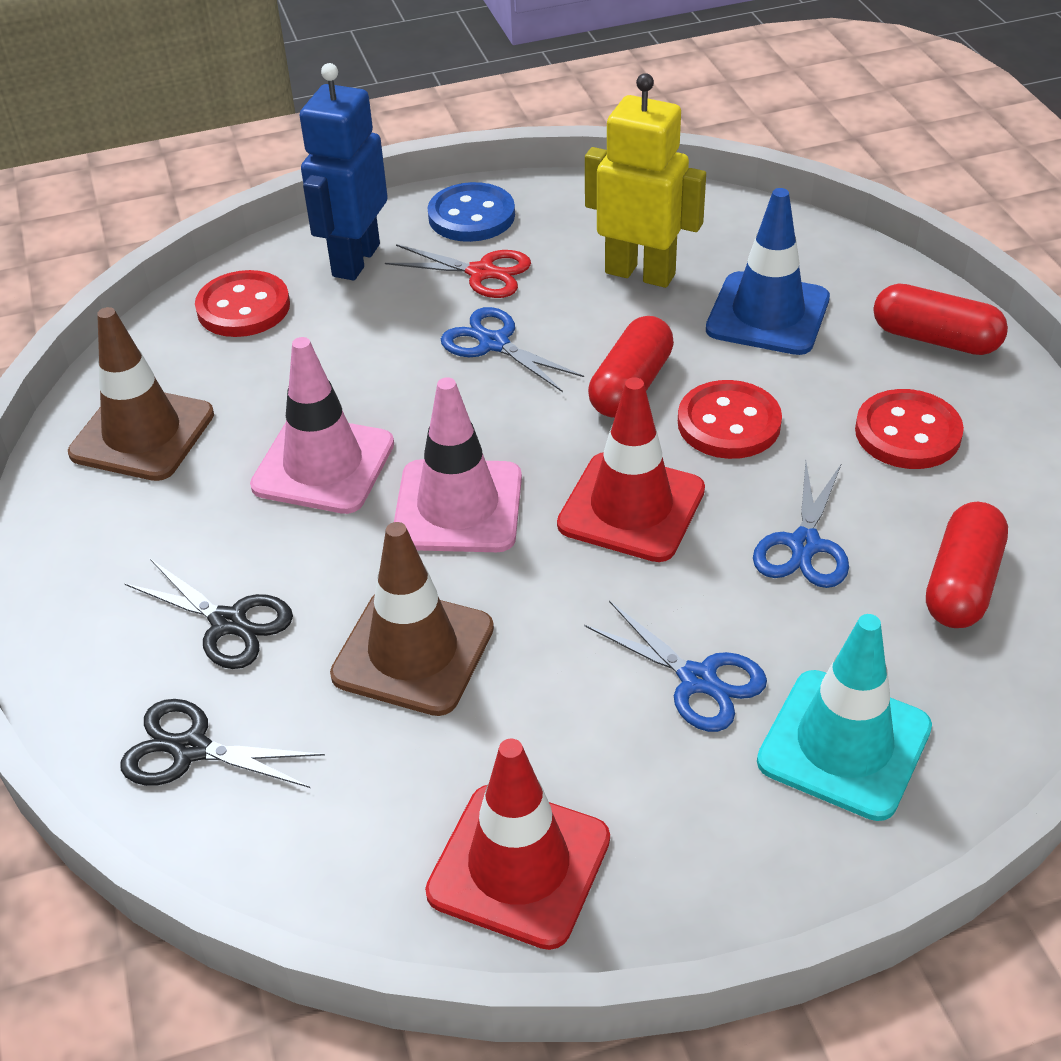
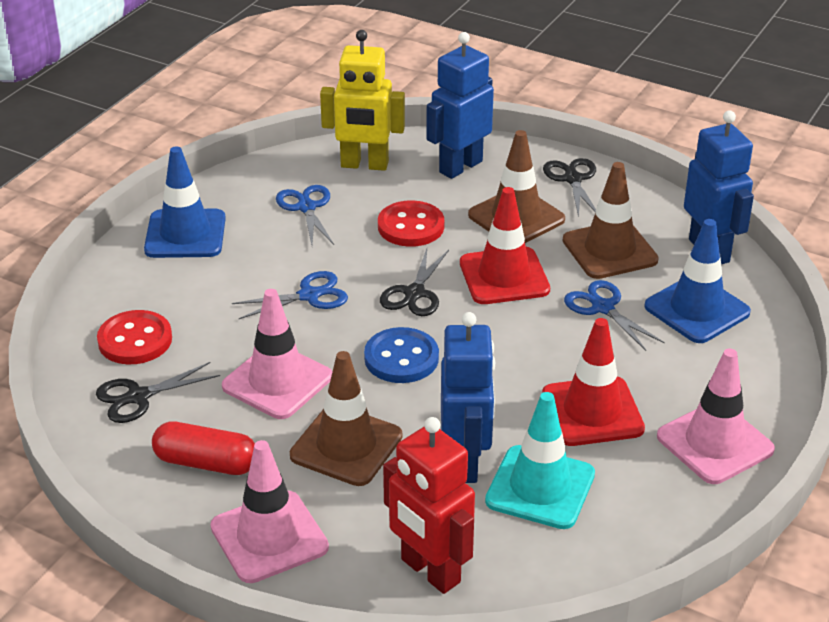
black scissors: [120,699,325,788] [124,559,293,669] = 2 -> [96,362,220,423] [380,249,449,316] [543,158,596,218] = 3
blue robot: [300,63,388,280] = 1 -> [426,32,494,179] [441,312,495,483] [684,110,754,264] = 3
blue traffic cone: [706,188,830,355] = 1 -> [144,146,226,258] [644,219,751,343] = 2
brown traffic cone: [68,307,214,481] [330,522,494,716] = 2 -> [290,351,402,486] [468,130,565,243] [563,162,659,279] = 3
pink traffic cone: [250,337,394,514] [394,377,522,552] = 2 -> [210,440,329,583] [222,289,332,419] [657,349,775,484] = 3
red button: [195,270,290,337] [678,380,782,459] [855,389,964,469] = 3 -> [97,310,172,364] [378,200,444,247] = 2
red capsule: [588,316,674,418] [873,284,1008,355] [926,502,1008,628] = 3 -> [152,421,255,475] = 1
red robot: none = 0 -> [383,417,475,594] = 1
red scissors: [385,244,531,298] = 1 -> none = 0

